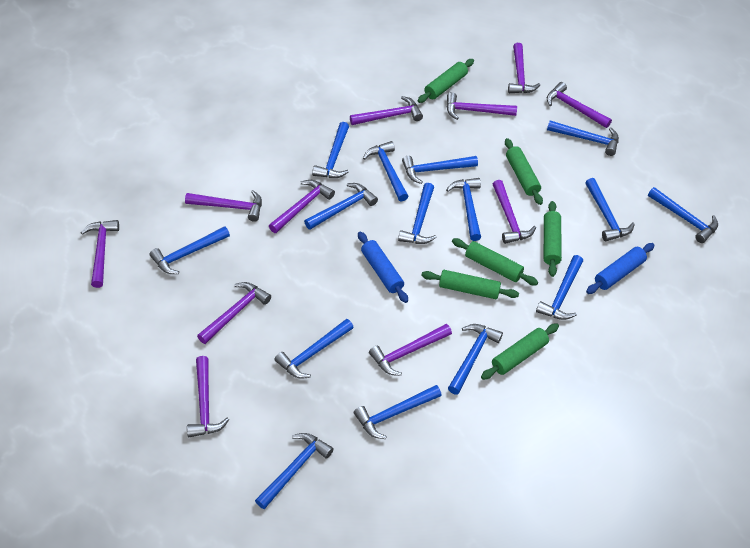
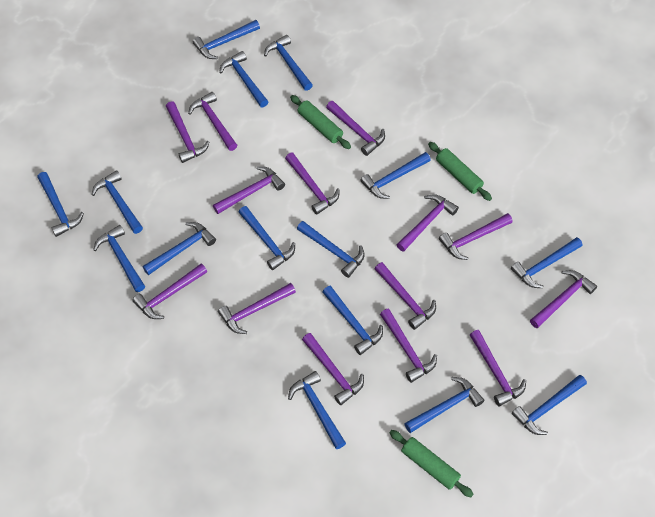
blue rolling pin: [358,232,408,303] [586,243,655,294] = 2 -> none = 0
green rolling pin: [418,59,474,103] [421,270,519,299] [452,238,538,285] [481,323,559,380] [505,138,543,205] [544,201,562,277] = 6 -> [290,95,351,149] [390,430,473,497] [428,142,492,201] = 3
purple hammer: [80,220,119,288] [185,190,262,222] [187,356,230,437] [197,282,271,344] [269,180,335,233] [350,96,423,125] [369,324,452,376] [447,92,517,120] [493,180,536,244] [508,43,540,93] [547,82,612,128] = 11 -> [133,263,207,319] [166,101,209,163] [188,92,237,151] [213,166,285,214] [218,283,296,334] [285,153,340,215] [302,333,364,405] [326,101,385,156] [375,262,436,330] [380,309,437,383] [396,194,459,252] [439,213,513,260] [470,330,526,406] [530,270,597,328] = 14

